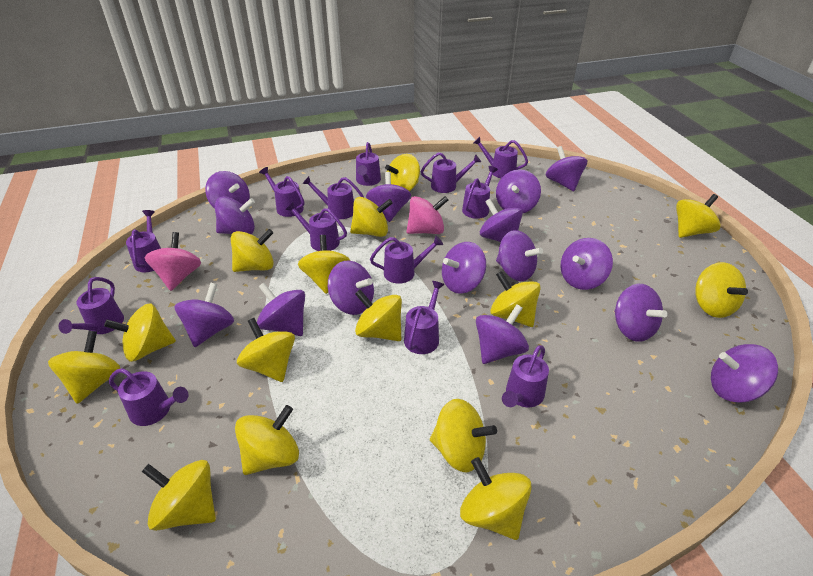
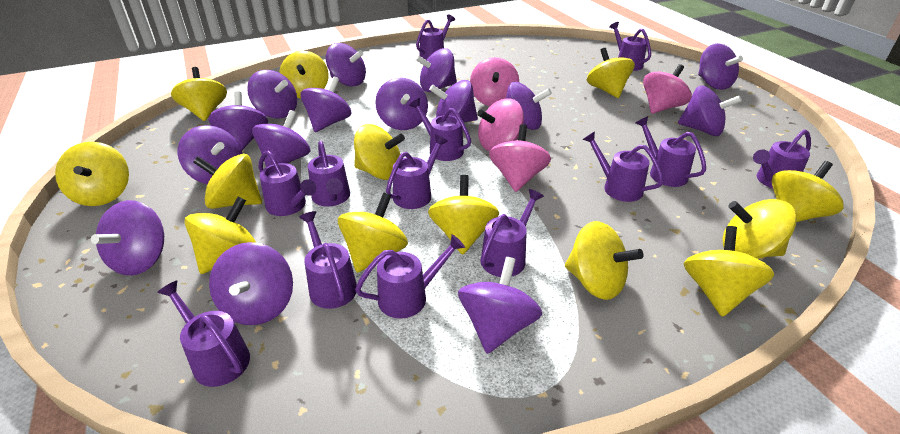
pink spinning top: [144,232,201,291] [406,196,448,234] = 2 -> [470,57,519,106] [477,98,524,151] [489,124,551,192] [643,64,692,114] = 4
yellow spinning top: [48,331,121,404] [104,303,176,362] [142,460,216,531] [231,229,274,272] [235,405,299,475] [237,318,295,382] [298,235,350,294] [350,197,393,237] [355,290,402,341] [385,154,420,192] [430,399,497,472] [460,457,532,540] [490,271,541,327] [676,194,721,238] [695,262,748,318] = 15 -> [55,142,129,206] [171,67,227,121] [184,197,256,274] [193,154,262,209] [279,51,328,98] [338,192,408,273] [354,124,405,180] [428,175,499,255] [565,221,643,300] [587,48,635,98] [683,226,774,317] [723,199,797,259] [771,161,843,222] = 13

